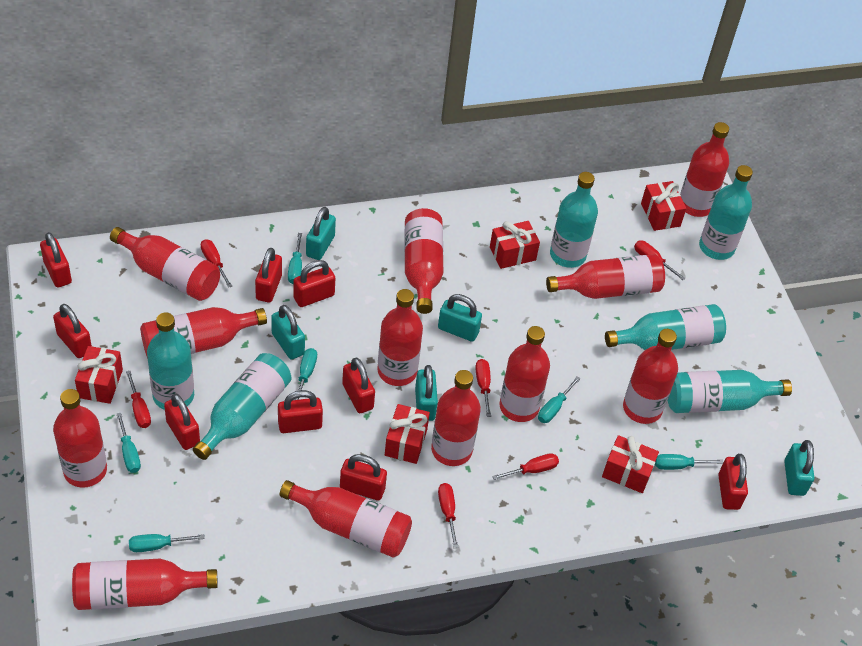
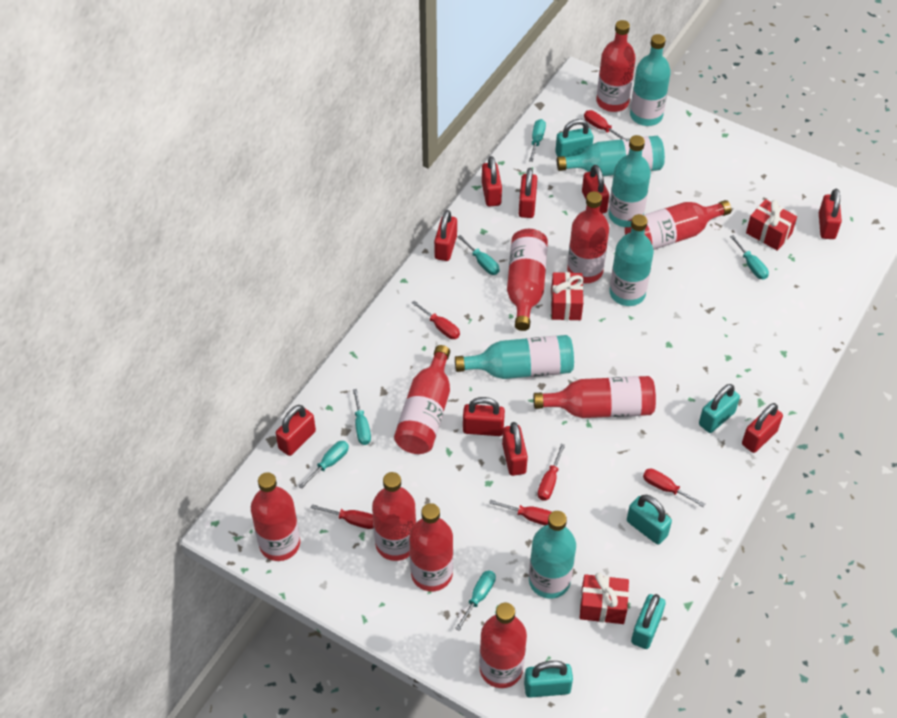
red bottle: [53,389,107,488] [72,559,218,610] [110,227,220,301] [140,307,267,359] [279,480,412,558] [378,289,423,386] [405,208,443,314] [431,370,481,466] [499,326,550,422] [546,254,665,299] [623,329,678,424] [680,122,729,217] = 12 -> [251,472,300,561] [372,472,416,561] [394,345,450,454] [409,503,453,591] [479,603,527,688] [507,229,548,331] [533,376,656,418] [567,191,609,283] [597,20,636,112] [625,200,731,250] = 10
red gift: [75,346,123,404] [385,404,430,464] [490,221,540,269] [602,435,659,493] [641,181,686,231] = 5 -> [551,272,584,320] [580,573,629,624] [746,199,797,251] = 3

